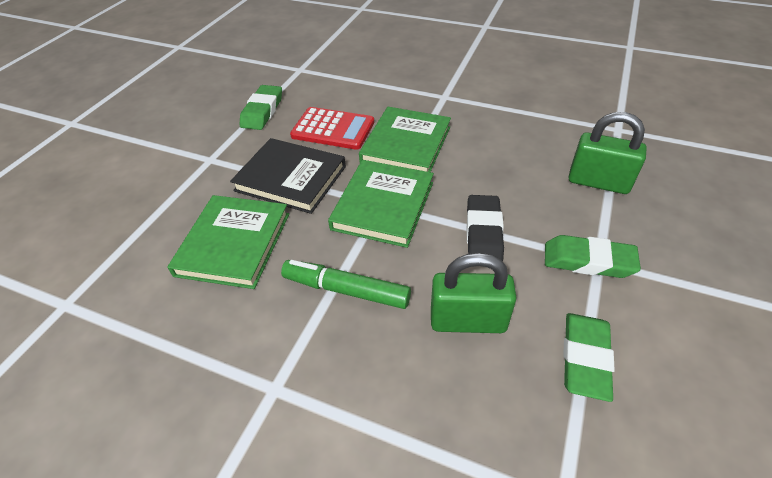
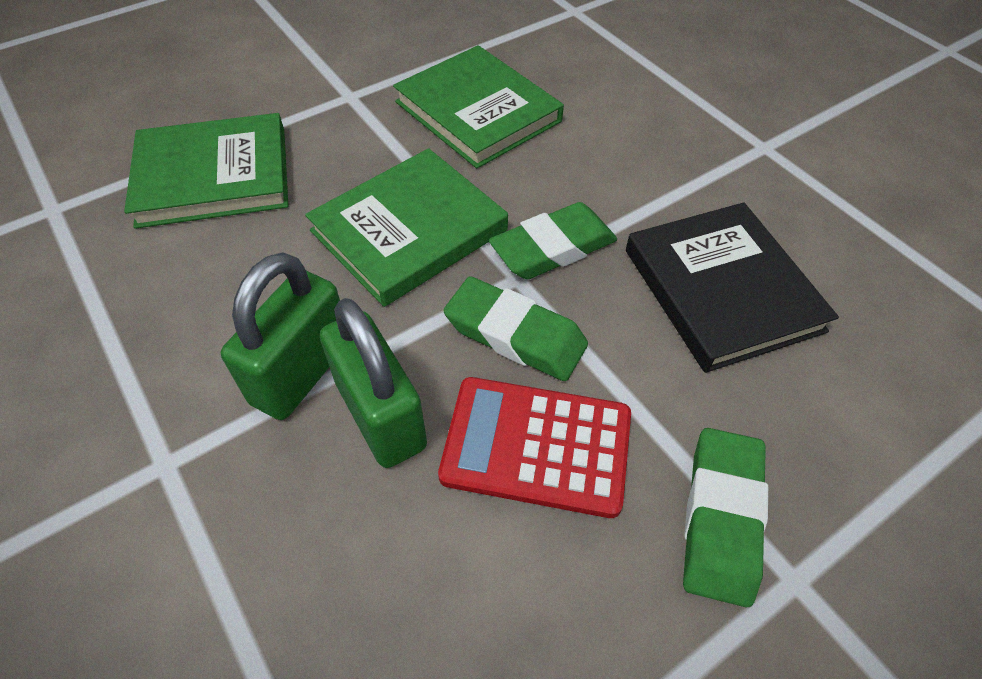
black eraser: [466,195,504,261] = 1 -> none = 0
green marker: [281,260,411,309] = 1 -> none = 0

